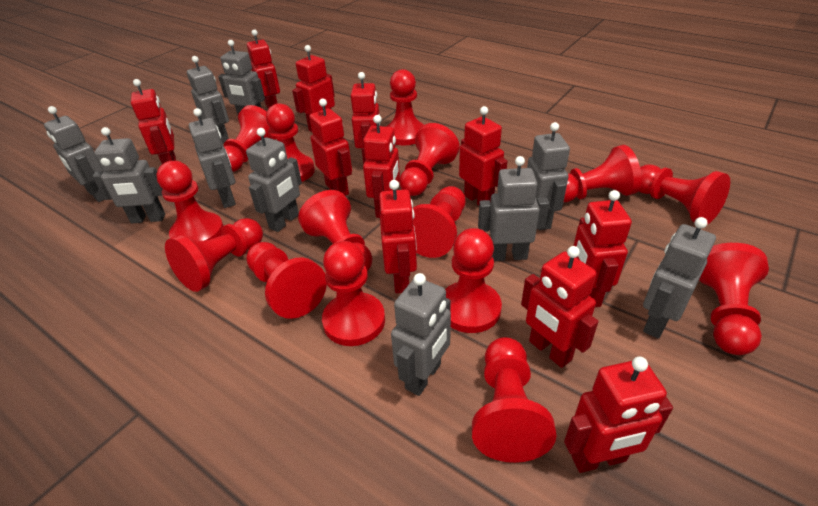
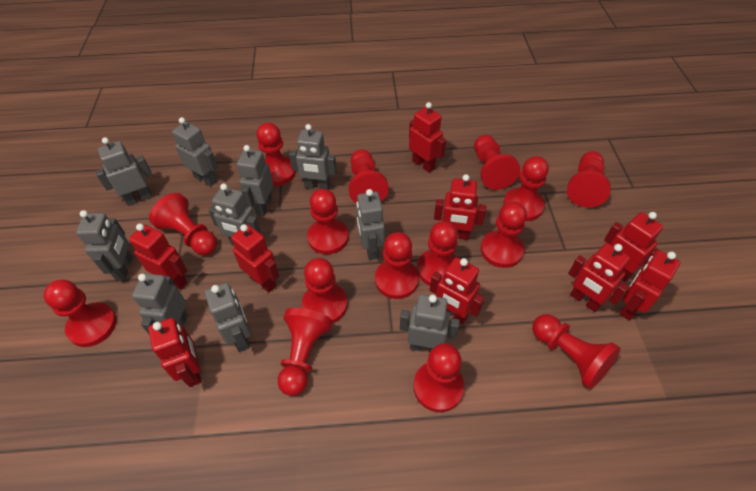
red robot: [131,79,176,164] [247,29,280,109] [292,45,335,132] [309,98,352,196] [351,72,380,165] [363,115,400,218] [379,180,417,293] [459,106,508,206] [521,246,598,368] [564,356,673,473] [574,190,632,307] = 11 -> [129,224,187,290] [148,318,201,387] [231,224,279,292] [409,102,446,173] [430,257,484,325] [434,174,486,240] [568,243,630,312] [604,212,663,282] [619,250,680,320] = 9

